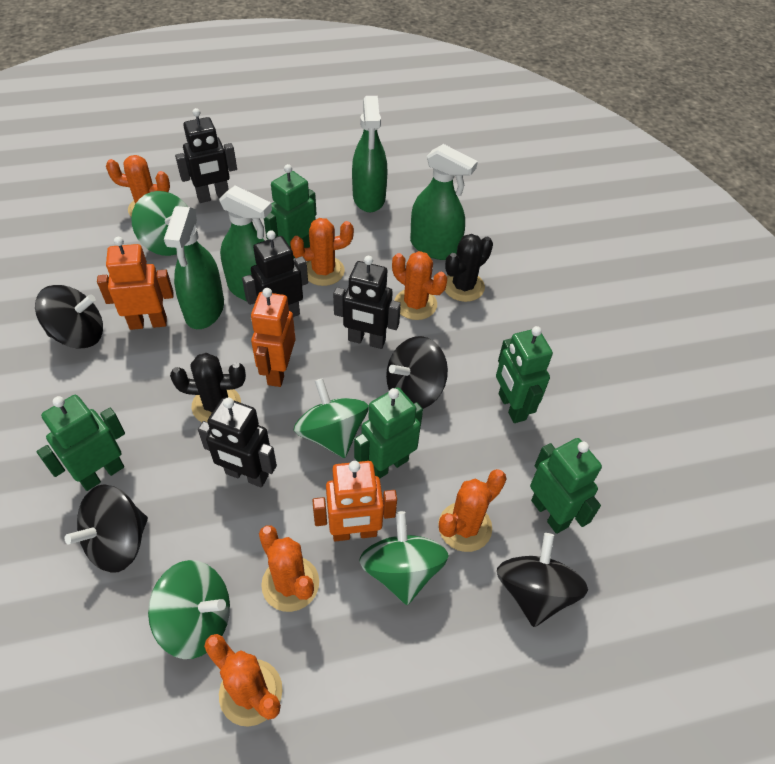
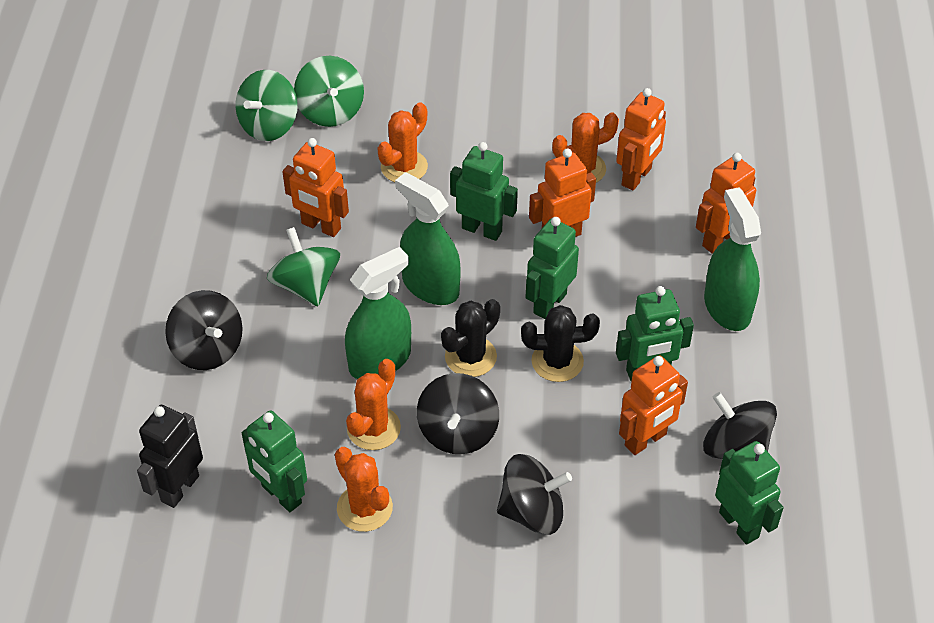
black robot: [175,108,237,203] [198,397,277,487] [242,230,308,317] [333,256,401,349] = 4 -> [137,405,203,508] = 1
green spinning top: [131,191,188,256] [148,560,230,659] [294,378,369,458] [359,511,449,605] = 4 -> [235,70,298,141] [267,227,340,306] [294,56,364,127] = 3
green spray bottle: [164,206,224,329] [219,185,272,301] [352,96,387,212] [410,144,478,260] = 4 -> [345,247,411,379] [395,172,460,305] [704,187,761,331] = 3
orange cactus: [106,155,170,217] [204,634,283,727] [259,526,319,612] [290,218,354,286] [392,251,447,320] [438,469,506,552] = 6 -> [335,447,393,532] [346,359,401,450] [377,102,428,182] [552,113,619,183] = 4
orange robot: [97,237,173,330] [251,288,295,387] [312,461,397,541] = 3 -> [282,138,349,237] [529,148,596,237] [616,88,666,190] [619,355,688,455] [696,153,756,254] = 5

